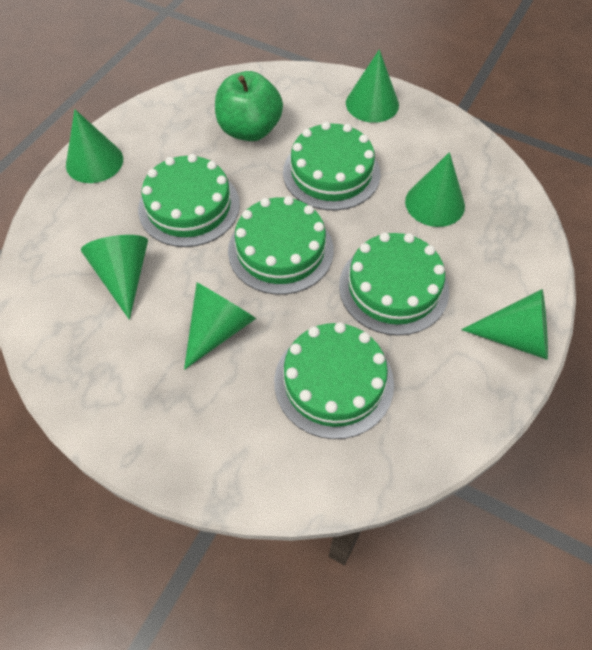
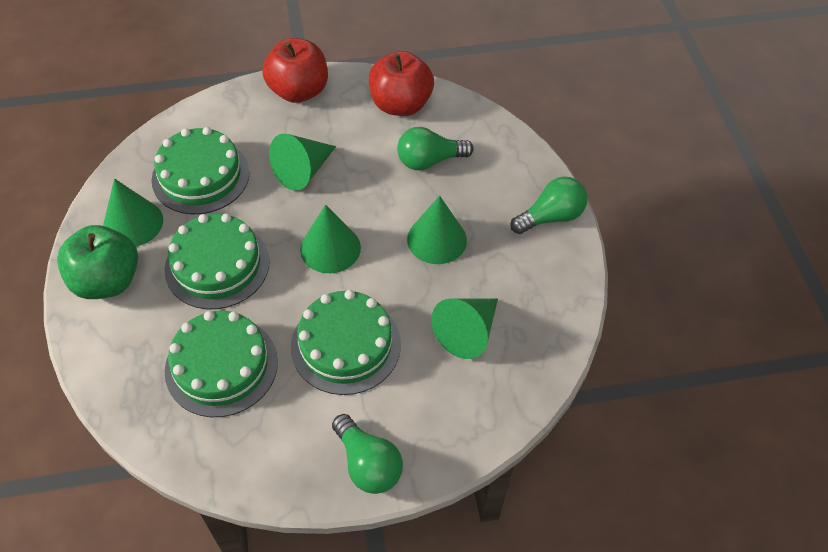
green cake: [138,154,240,247] [228,196,334,295] [274,322,394,439] [283,122,380,211] [339,232,449,336] = 5 -> [151,127,250,214] [164,213,270,309] [165,311,278,417] [291,290,401,395] = 4
green cone: [66,109,123,183] [81,235,148,320] [184,283,256,370] [346,49,399,123] [405,152,465,227] [461,289,548,360] = 6 -> [103,178,163,247] [269,133,336,191] [300,204,361,273] [407,196,467,264] [431,298,498,359] = 5
green light bulb: none = 0 -> [332,414,403,494] [397,127,474,170] [510,176,588,234] = 3
red apple: none = 0 -> [262,38,328,103] [369,51,434,116] = 2

